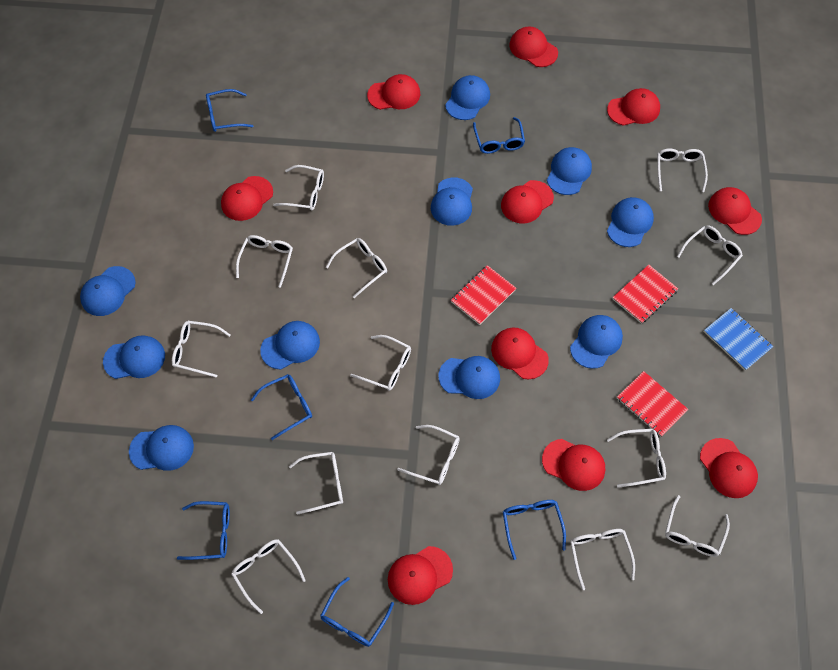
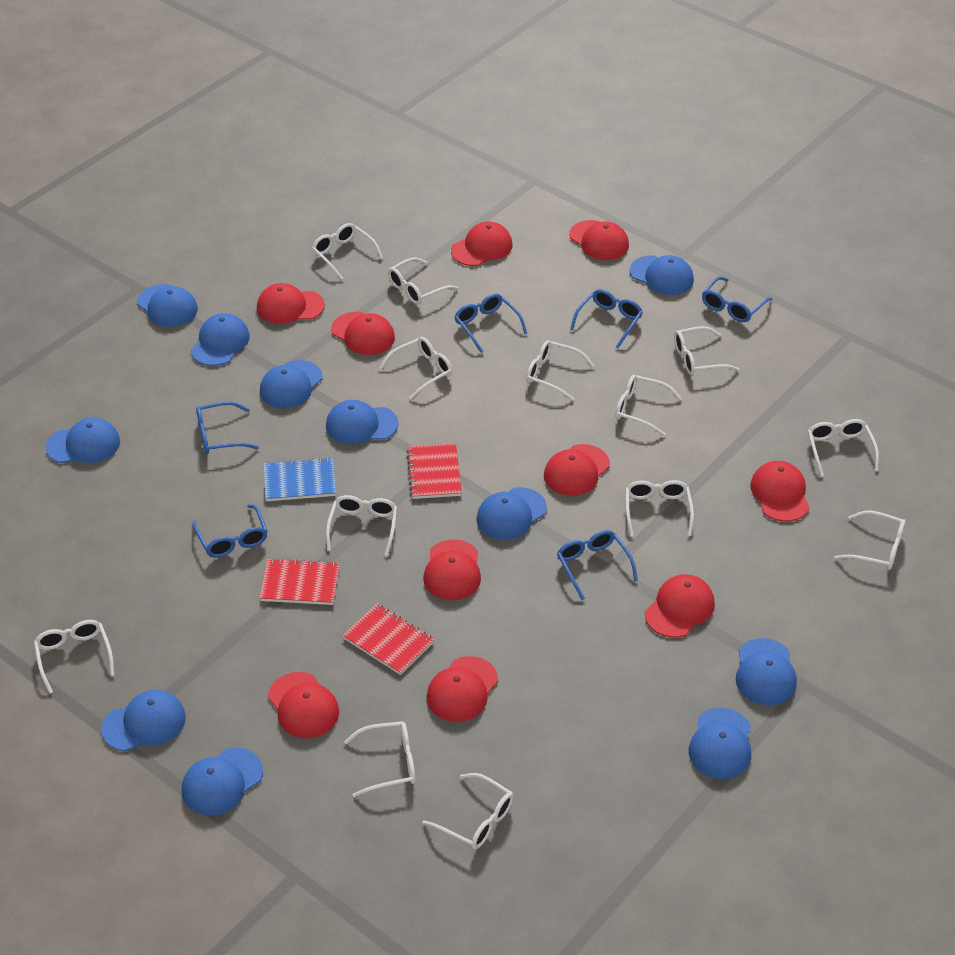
blue cap: [80,266,136,316] [103,335,165,379] [129,425,194,471] [260,321,320,370] [431,177,473,226] [438,356,500,399] [445,75,490,120] [547,147,592,195] [570,315,623,369] [607,197,654,247] = 10 -> [45,418,120,463] [101,690,186,751] [137,284,198,327] [182,747,263,816] [191,313,250,366] [260,360,323,408] [326,400,399,444] [476,487,547,540] [629,255,694,295] [689,708,751,779] [736,638,797,705] = 11

